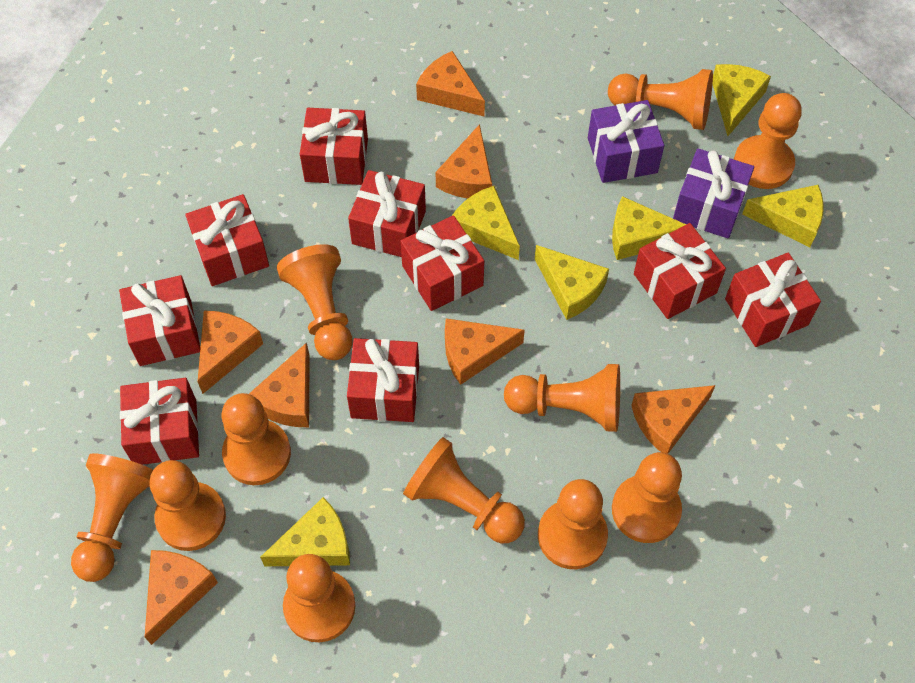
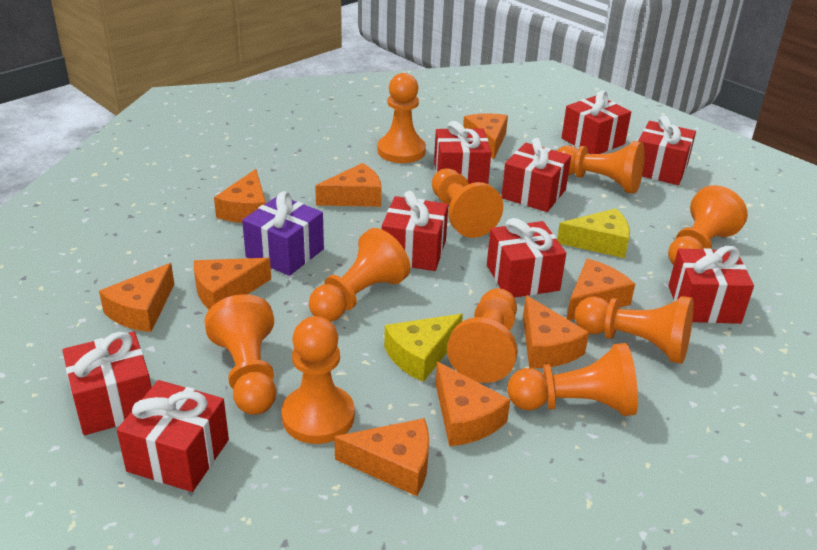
orange cheese: [145,550,218,645] [198,311,263,394] [249,342,310,427] [416,51,485,116] [435,124,492,199] [445,318,525,385] [631,385,715,454] = 7 -> [99,263,174,332] [194,258,271,309] [214,169,266,223] [315,163,382,207] [334,418,429,496] [435,362,510,446] [463,113,508,159] [523,295,589,368] [566,259,635,320] = 9
orange pawn: [71,454,153,582] [149,460,226,551] [221,393,291,485] [277,244,353,360] [283,554,355,642] [403,437,525,543] [504,364,620,432] [538,479,608,569] [608,69,713,130] [612,452,682,543] [734,93,802,189] = 11 -> [205,294,276,415] [281,316,355,444] [309,228,411,322] [377,73,426,163] [432,168,503,238] [447,288,517,383] [507,343,638,416] [557,141,645,193] [575,296,694,364] [668,185,748,265] = 10
purple gift: [588,100,664,183] [673,148,754,239] = 2 -> [242,191,324,276] = 1
yellow cheese: [260,497,350,566] [452,186,520,260] [535,245,609,320] [612,196,686,260] [713,64,771,136] [742,185,824,248] = 6 -> [384,314,463,382] [557,208,630,258] = 2

